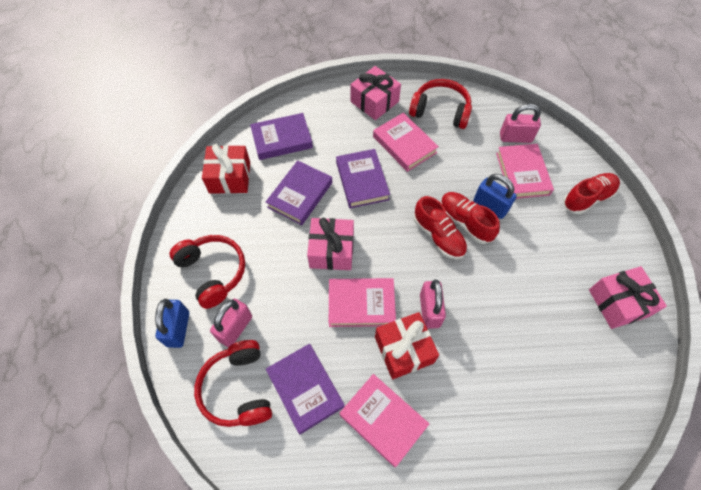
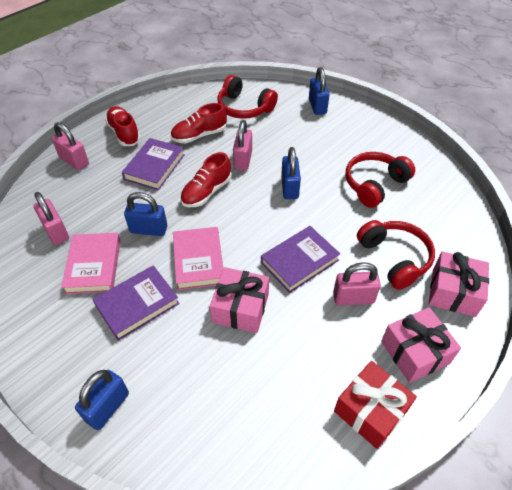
blue padlock: [155,299,189,348] [473,174,517,219] = 2 -> [75,370,129,430] [124,192,167,236] [281,147,301,199] [309,67,330,115] = 4
pink book: [329,278,396,327] [340,374,429,467] [373,113,439,172] [496,144,554,199] = 4 -> [61,233,120,294] [173,227,223,290] = 2
pink padlock: [210,299,252,347] [420,279,446,329] [500,104,541,143] = 3 -> [33,192,69,245] [52,122,89,170] [233,120,252,171] [333,262,381,306] = 4
purple book: [250,113,313,160] [266,160,332,225] [266,344,345,434] [336,149,390,208] = 4 -> [93,265,180,341] [122,138,185,190] [261,226,340,293] = 3
red gift: [202,144,250,194] [375,312,439,379] = 2 -> [334,361,417,449] = 1

